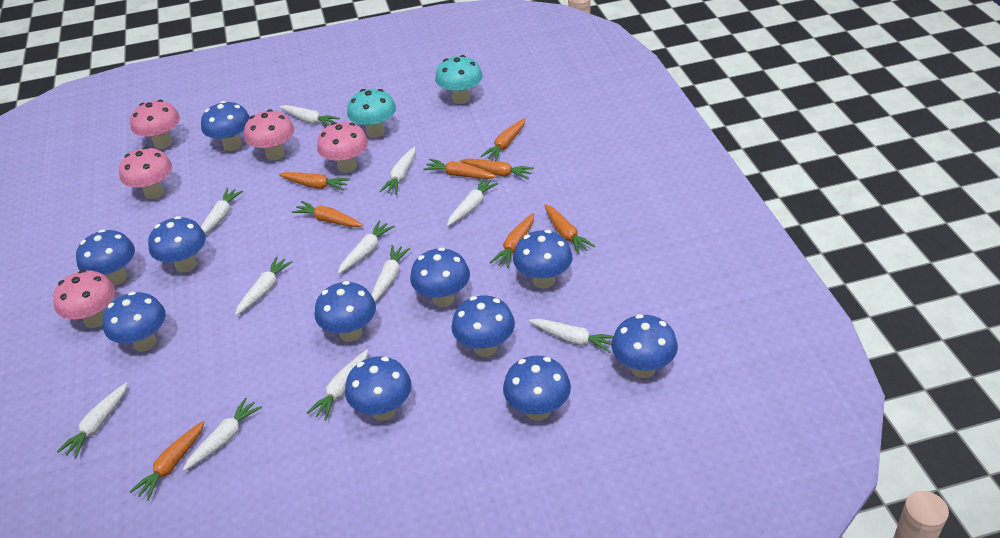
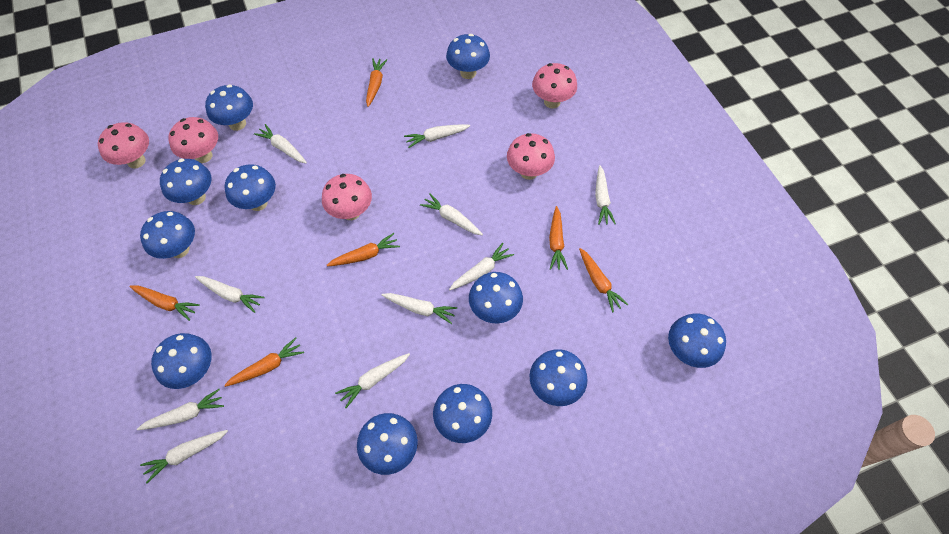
orange carrot: [129,421,205,501] [278,172,350,191] [292,201,363,227] [423,159,497,179] [461,158,534,179] [481,118,525,161] [490,213,534,268] [544,204,595,254] = 8 -> [129,285,200,321] [224,337,304,387] [327,233,400,266] [366,58,387,107] [549,206,568,270] [579,248,628,313] = 6
turquoise mushroom: [347,89,396,138] [435,55,483,104] = 2 -> none = 0
white carrot: [57,383,128,459] [183,398,262,471] [201,188,243,235] [235,257,293,315] [280,105,340,126] [307,349,368,421] [338,220,395,274] [371,245,411,302] [379,147,415,195] [447,178,499,226] [529,319,613,353] = 11 -> [137,389,224,430] [140,430,228,483] [195,276,265,313] [254,124,307,163] [335,353,410,408] [382,293,457,324] [404,124,470,148] [420,193,483,235] [449,243,514,290] [595,165,616,225] = 10

